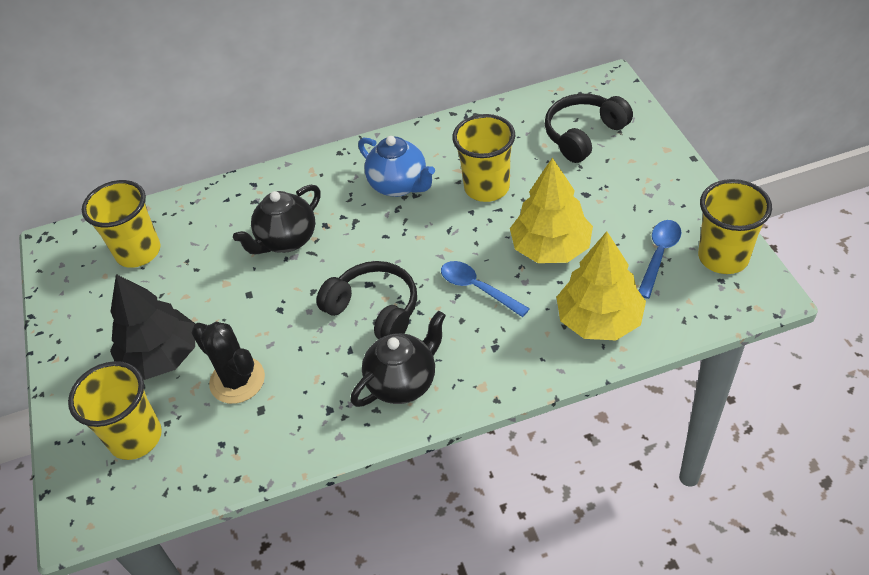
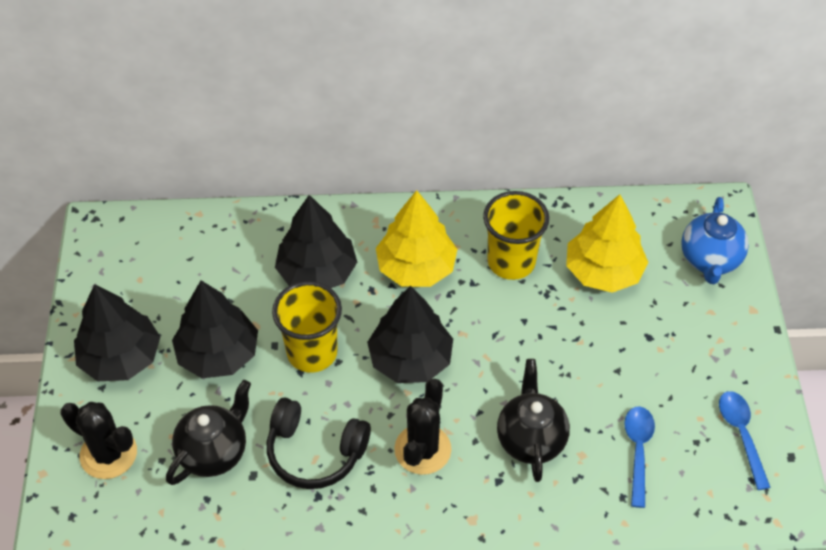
black cactus: [191,322,265,404] = 1 -> [61,402,137,479] [394,379,451,475] = 2
black headphones: [316,261,417,339] [545,94,633,163] = 2 -> [267,398,371,489] = 1
black tree: [110,274,195,380] = 1 -> [74,284,160,381] [172,281,258,378] [275,195,357,288] [367,286,453,383] = 4
yellow cup: [68,361,162,460] [82,180,160,268] [452,114,515,202] [698,179,772,274] = 4 -> [272,281,342,373] [483,191,549,280] = 2

